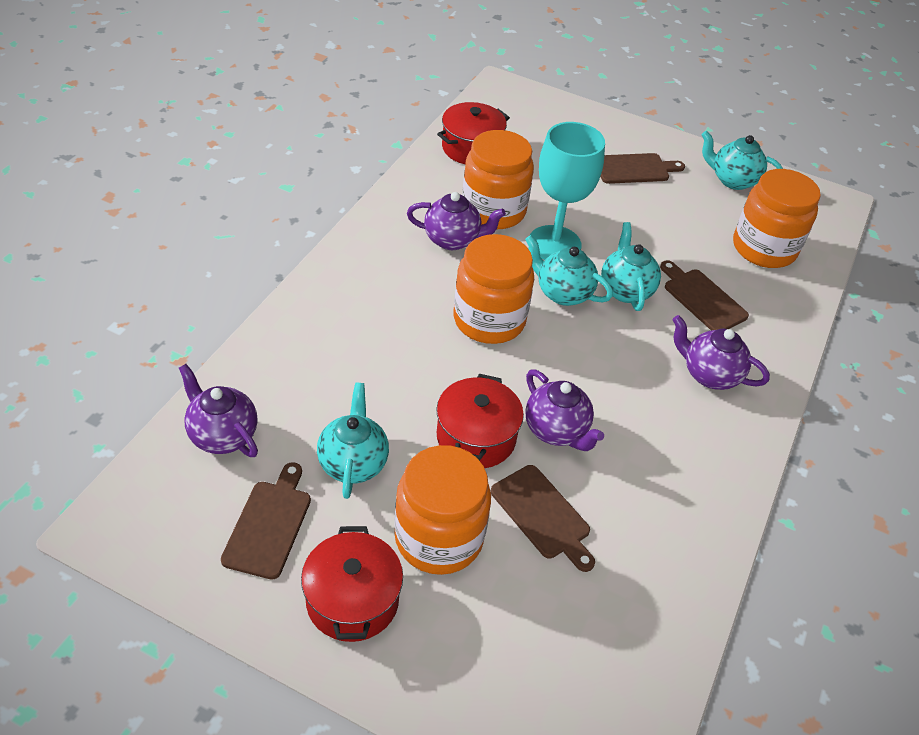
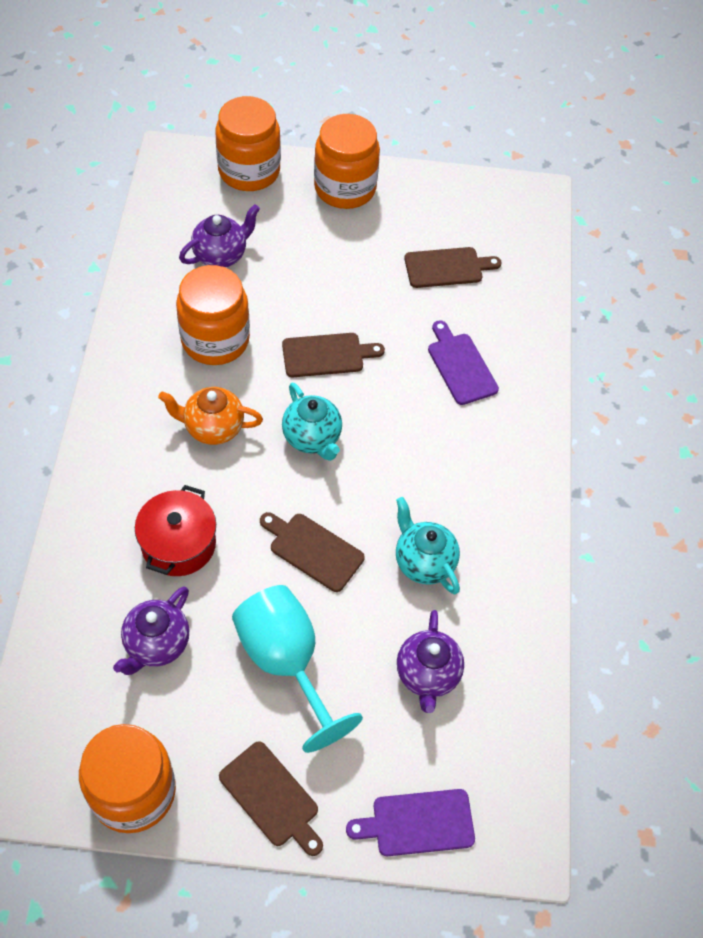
orange teapot: none = 0 -> [158,387,263,445] = 1
purple cutting board: none = 0 -> [346,789,475,856] [428,320,499,405] = 2
purple teapot: [179,364,258,457] [407,192,506,250] [525,369,604,451] [672,315,770,390] = 4 -> [113,586,189,675] [179,204,260,267] [397,610,464,713] = 3
red pot: [301,526,403,642] [437,102,510,164] [437,374,524,468] = 3 -> [135,485,216,576] = 1
turquoise teapot: [317,382,389,499] [525,235,613,306] [601,222,661,311] [701,131,783,190] = 4 -> [282,383,342,461] [396,497,460,594] = 2

